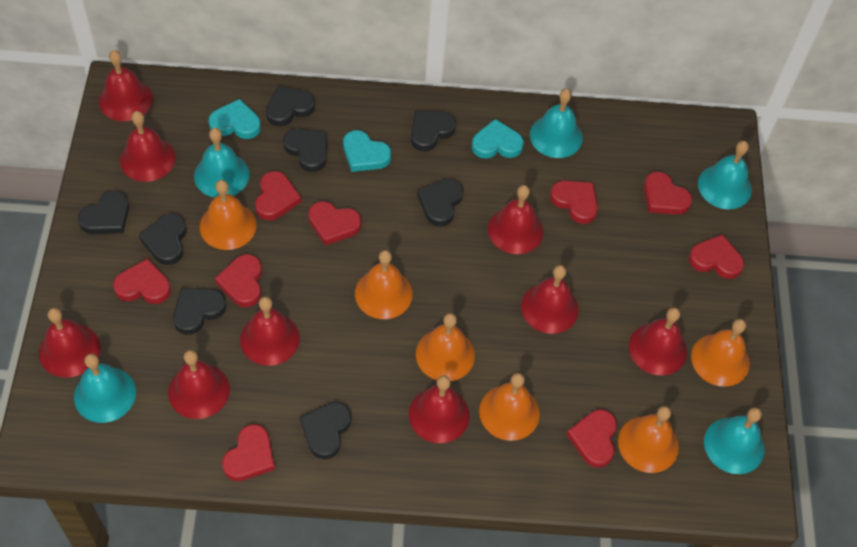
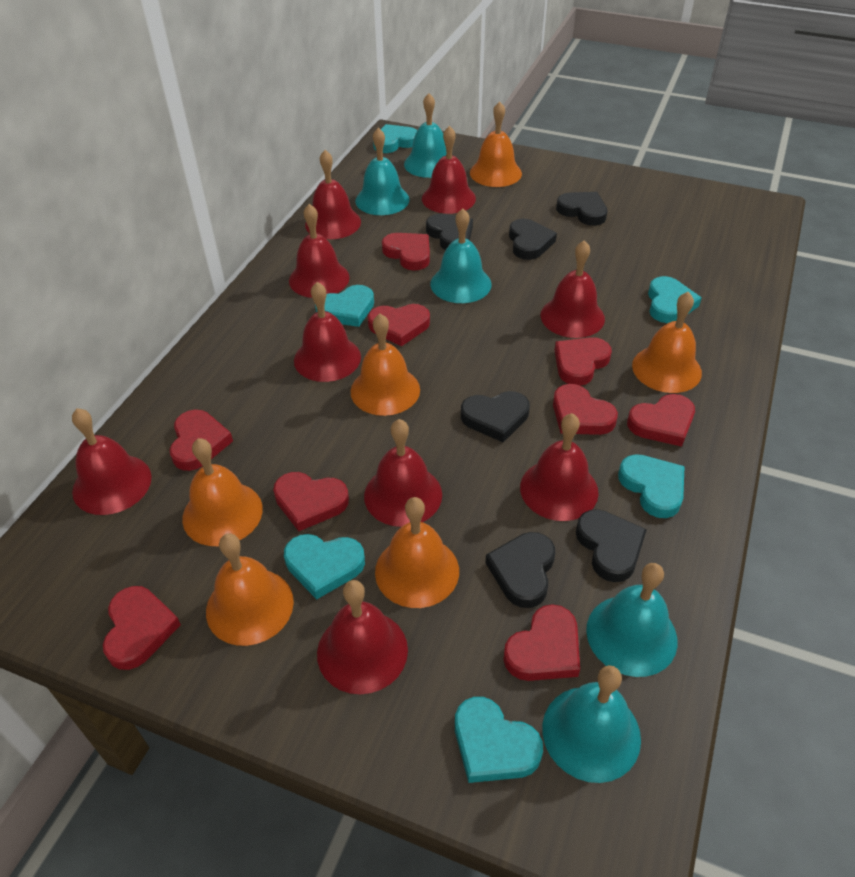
black heart: [78,190,129,234] [139,213,187,265] [173,288,226,335] [266,86,315,126] [283,129,328,172] [300,402,351,459] [411,111,456,152] [417,179,463,226] = 8 -> [426,214,473,250] [461,391,530,442] [485,532,555,608] [509,219,557,260] [556,192,608,226] [576,509,647,582] = 6
turquoise heart: [209,99,261,139] [343,130,391,172] [472,119,524,159] = 3 -> [284,534,365,599] [315,285,374,327] [373,124,417,153] [455,697,543,783] [618,454,685,518] [648,276,702,323] = 6

